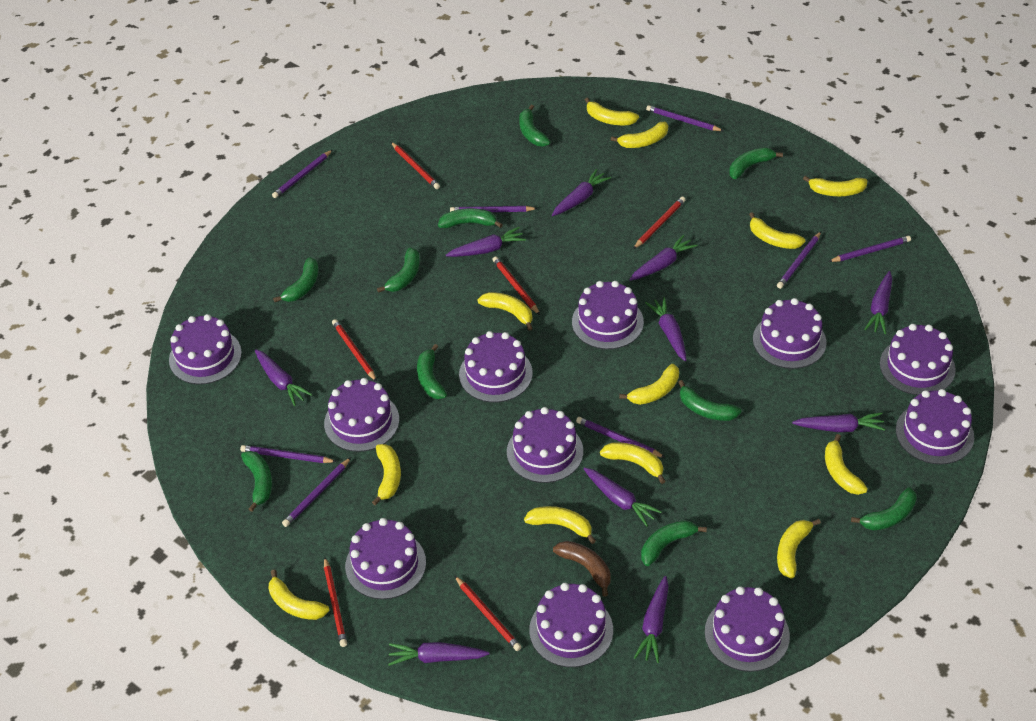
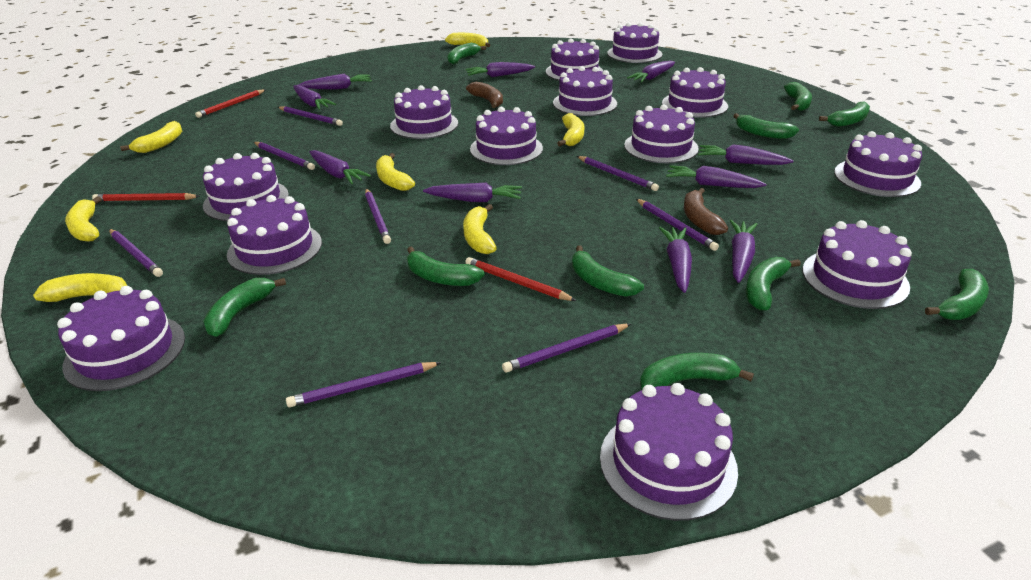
brown banana: [553,541,611,597] = 1 -> [466,82,503,108] [684,188,728,235] = 2
purple cake: [169,314,242,384] [324,378,399,452] [345,518,426,599] [459,331,533,403] [507,407,583,483] [529,583,613,667] [572,281,644,349] [705,586,790,672] [753,298,826,369] [880,324,956,395] [896,389,974,464] = 11 -> [57,286,185,391] [203,153,289,221] [227,195,322,275] [390,85,458,139] [470,107,543,165] [546,39,603,81] [553,66,617,116] [600,383,738,521] [607,22,662,63] [624,105,699,163] [662,67,728,118] [802,220,912,309] [834,131,922,197] = 13
red pencil: [324,557,347,647] [332,319,377,382] [391,142,440,189] [455,576,521,651] [492,256,540,315] [633,197,686,249] = 6 -> [92,193,200,202] [195,89,266,118] [465,257,577,301] = 3
yellow banana: [269,569,329,620] [372,444,401,505] [477,292,533,331] [524,506,596,544] [585,97,639,125] [600,442,666,484] [611,122,668,148] [619,364,679,405] [749,212,805,249] [777,519,821,578] [803,176,868,196] [825,434,868,495] = 12 -> [33,273,127,302] [65,196,102,242] [120,121,182,153] [376,153,415,191] [445,33,490,47] [463,204,497,254] [557,113,585,146] = 7

